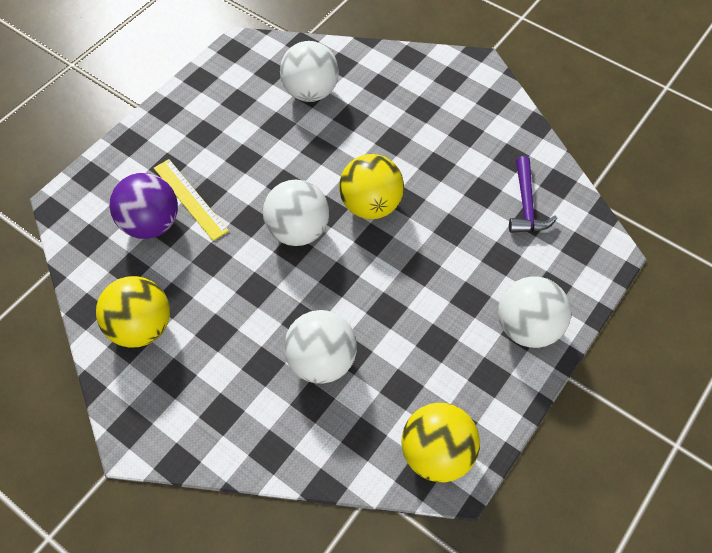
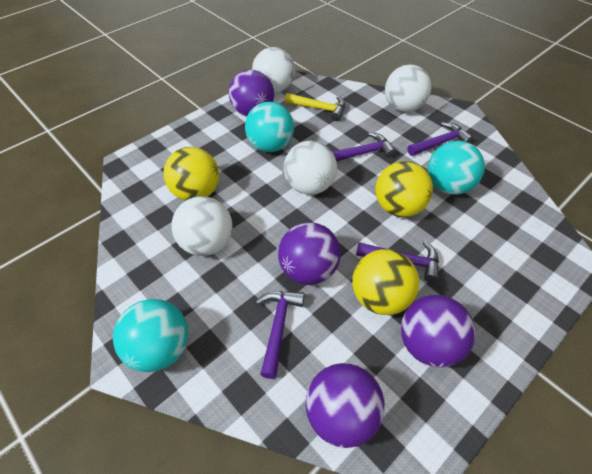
purple ball: [110,173,178,239] = 1 -> [229,70,274,117] [278,222,341,285] [306,363,385,448] [401,295,475,367] = 4
purple hammer: [509,156,557,233] = 1 -> [255,291,304,379] [332,132,396,162] [356,241,439,283] [407,122,473,156] = 4
turquoise ball: none = 0 -> [113,299,188,372] [245,102,294,152] [428,141,485,195] = 3
yellow hammer: none = 0 -> [285,93,345,121] = 1
yellow ruler: [154,159,229,241] = 1 -> none = 0

